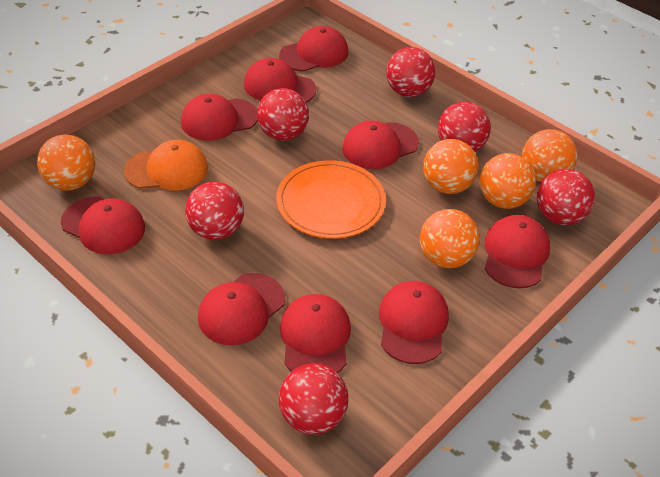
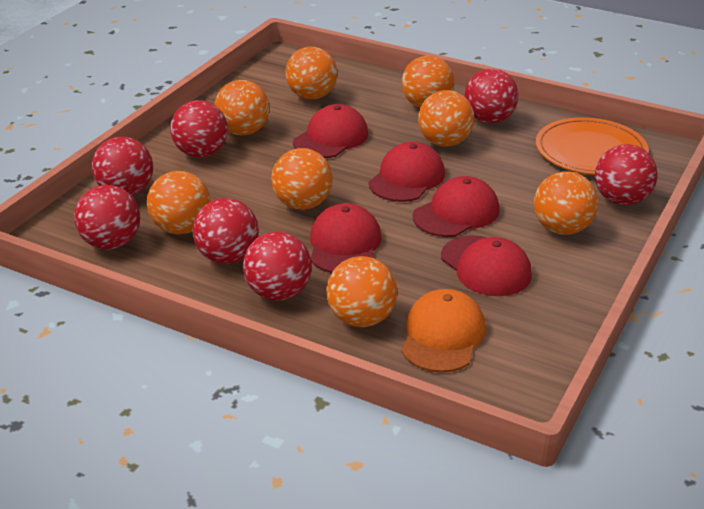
orange ball: [37,134,95,191] [420,209,480,268] [423,139,479,194] [480,153,536,209] [522,129,577,182] = 5 -> [147,171,211,234] [214,80,269,135] [271,148,333,210] [285,47,337,99] [326,256,397,327] [401,56,454,108] [418,90,474,147] [534,171,598,235] = 8
red ball: [185,182,244,240] [257,88,309,141] [279,363,349,435] [386,47,435,97] [438,102,491,152] [537,169,595,225] = 6 -> [74,185,140,249] [92,136,153,195] [170,100,228,158] [192,198,259,264] [243,232,312,300] [464,69,519,123] [595,144,658,206] = 7
red cap: [61,196,145,254] [181,94,258,141] [198,273,285,345] [244,58,316,103] [279,26,348,72] [280,294,351,373] [342,121,419,169] [379,281,449,364] [485,215,550,288] = 9 -> [293,104,368,158] [310,203,382,273] [369,142,445,202] [413,176,500,237] [441,235,532,296] = 5

